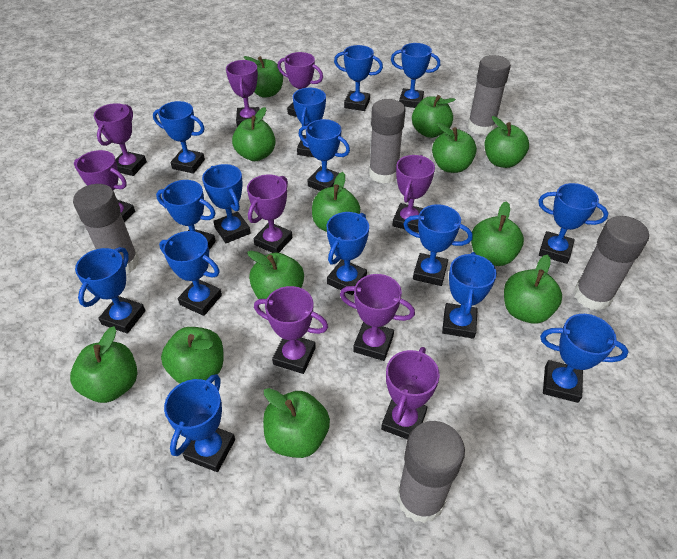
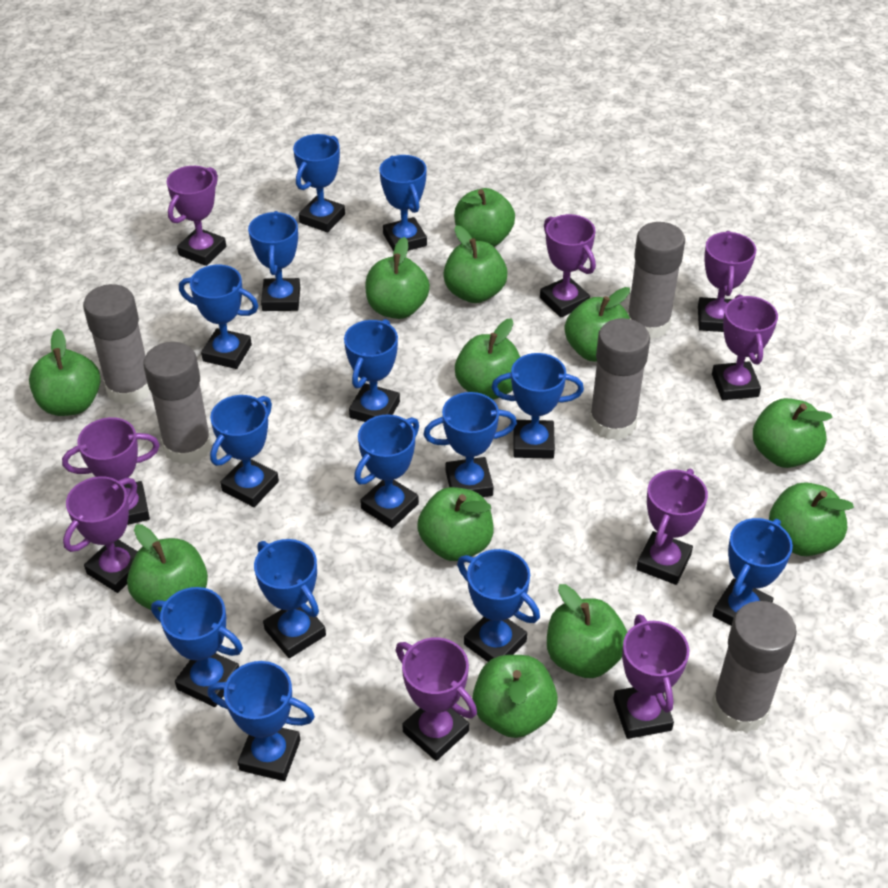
blue trophy: [75,247,146,334] [153,101,205,174] [156,180,216,250] [159,231,222,316] [164,374,235,472] [202,164,250,243] [293,88,326,157] [299,119,350,191] [327,212,369,295] [334,45,383,111] [391,43,440,108] [403,204,473,286] [442,252,497,339] [538,183,608,264] [540,314,628,403] = 15 -> [151,587,243,707] [179,265,258,369] [207,661,315,781] [210,395,279,507] [248,211,300,311] [254,539,326,658] [293,134,345,232] [344,319,400,422] [354,414,419,528] [380,155,427,251] [423,392,517,497] [457,549,540,662] [491,353,584,459] [712,518,793,626] = 14

